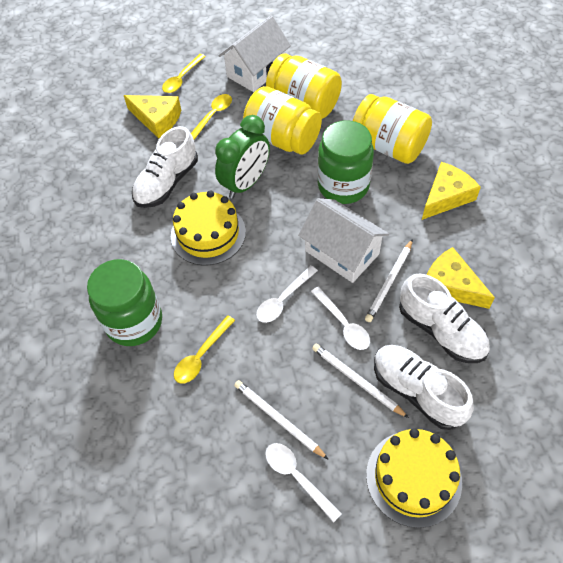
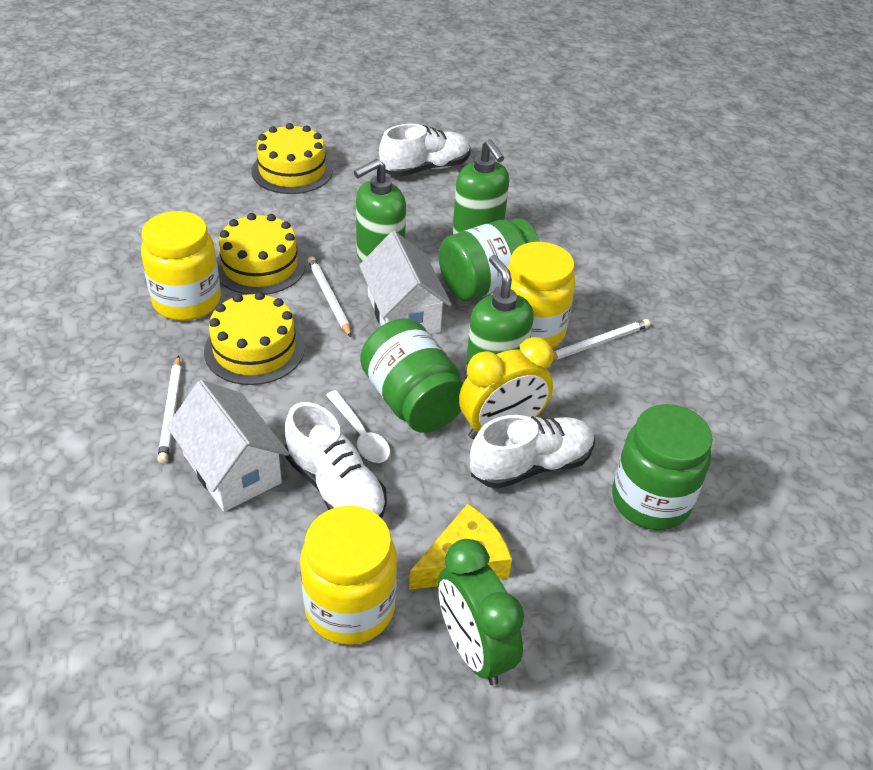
green jar: [87,259,162,346] [317,120,374,204] = 2 -> [360,318,463,433] [439,218,540,301] [612,404,713,530] = 3
green soap dispenser: none = 0 -> [354,159,406,262] [452,139,509,234] [465,255,534,377] = 3
white spoon: [256,265,318,323] [265,443,342,522] [311,287,370,350] = 3 -> [326,390,390,463] = 1
yellow cake: [171,190,246,266] [366,428,462,528] = 2 -> [204,292,305,385] [217,213,306,295] [252,123,333,194] = 3
yellow cheese: [124,95,181,138] [422,162,481,220] [427,247,495,309] = 3 -> [409,504,512,590] = 1
yellow clock: none = 0 -> [459,337,553,439] = 1
yellow spoon: [162,54,206,93] [174,315,235,384] [191,94,232,140] = 3 -> none = 0

